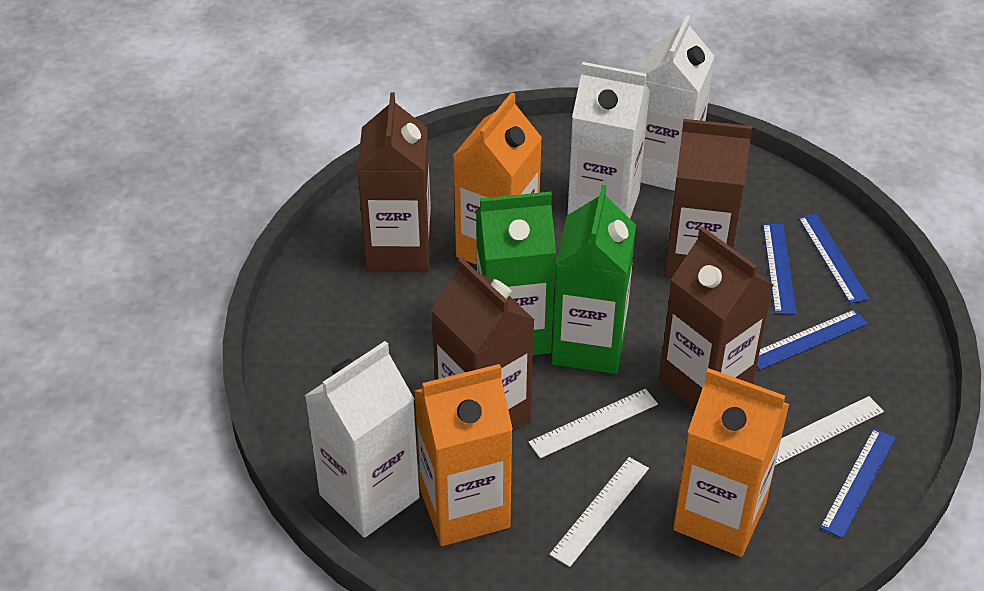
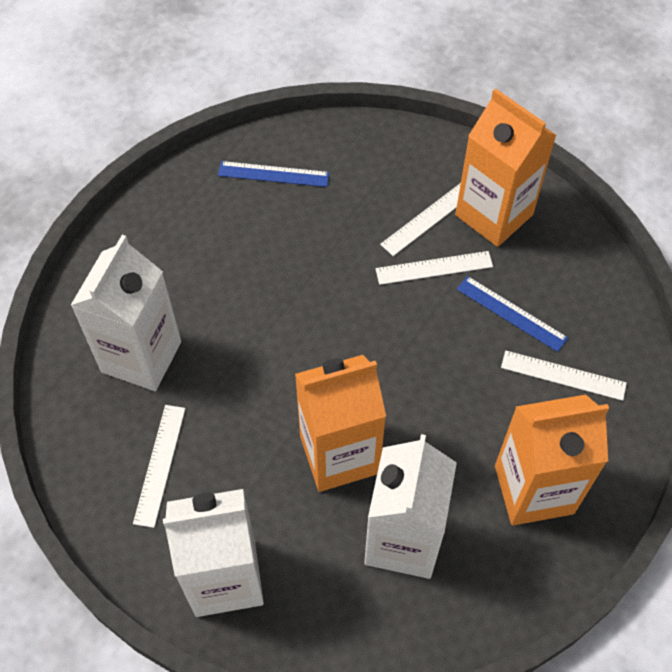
blue ruler: [757,309,868,370] [763,224,797,314] [798,214,869,303] [820,428,896,538] = 4 -> [218,161,330,187] [457,276,568,352] = 2
brown carton: [357,93,431,272] [431,258,535,431] [659,227,773,410] [664,119,752,279] = 4 -> none = 0
green carton: [476,192,556,355] [552,185,636,374] = 2 -> none = 0
white ruler: [528,389,658,458] [549,457,649,567] [775,396,884,465] = 3 -> [133,405,186,528] [376,251,493,285] [380,183,461,256] [501,351,627,401] = 4

